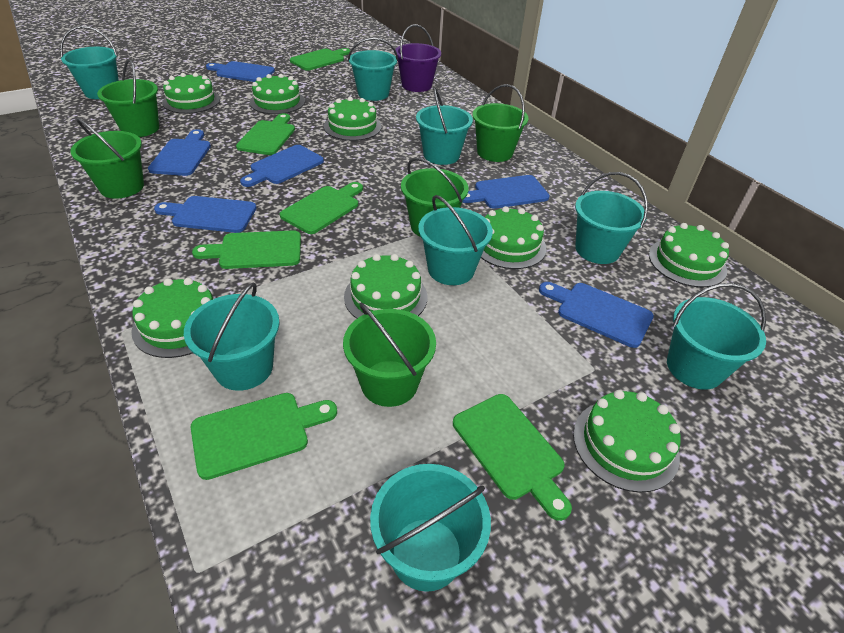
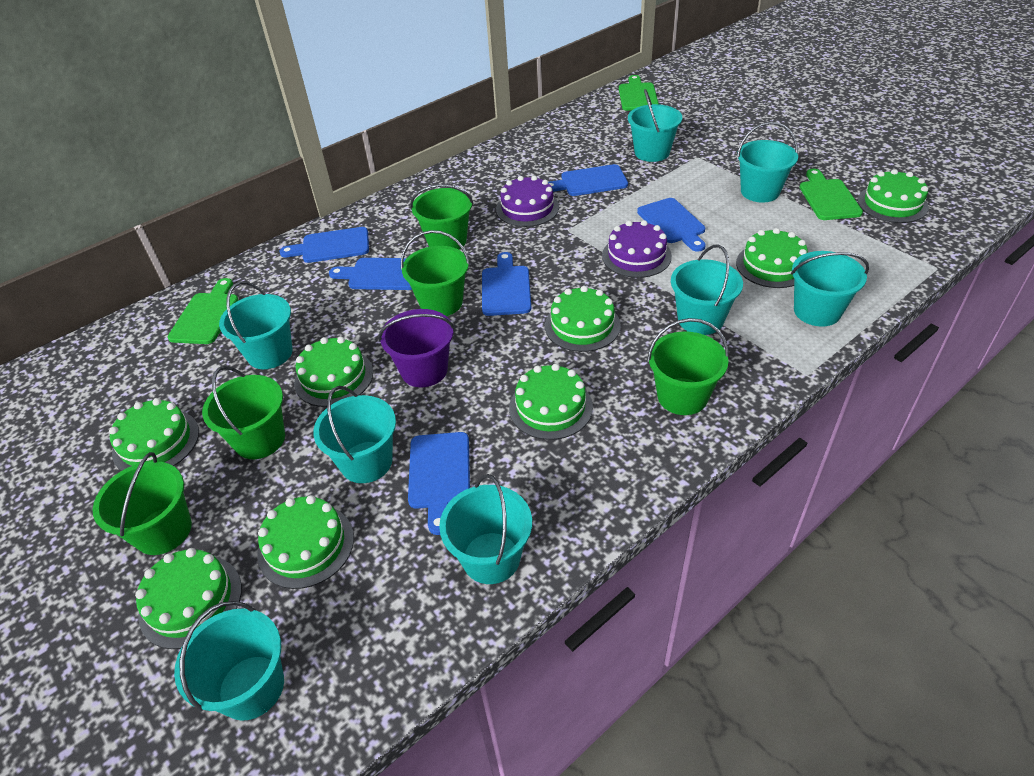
green cutting board: [191,393,337,480] [192,230,301,269] [236,113,295,155] [280,182,363,234] [290,48,350,71] [453,394,572,521] = 6 -> [168,278,238,344] [619,75,659,111] [800,169,863,220] = 3
purple cake: none = 0 -> [496,176,559,227] [602,220,672,278] = 2

